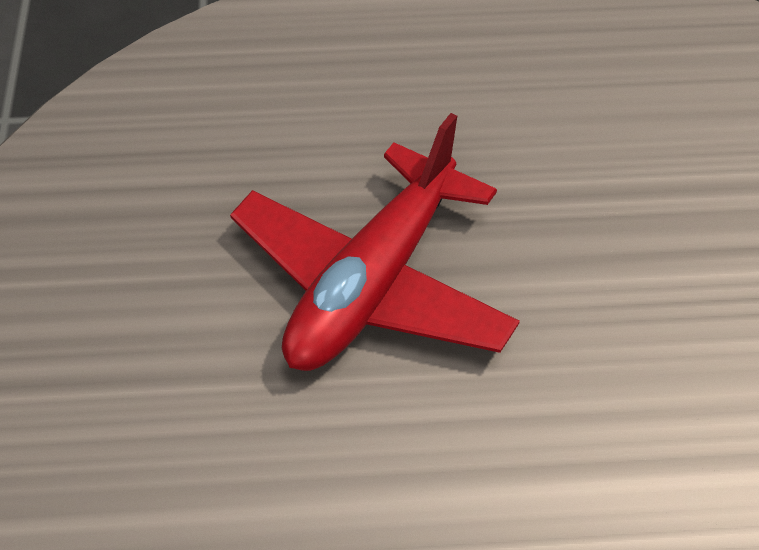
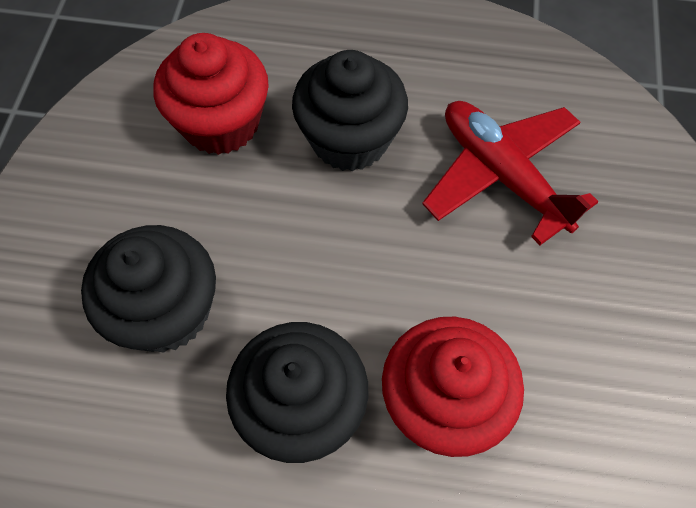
black cupcake: none = 0 -> [81,225,216,352] [226,322,368,463] [292,50,408,172] = 3
red cupcake: none = 0 -> [153,33,269,155] [382,317,524,457] = 2

